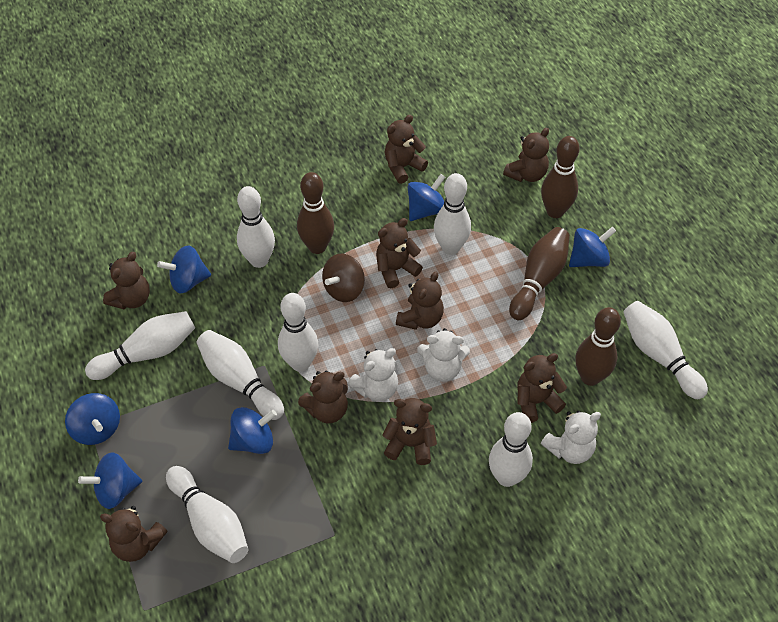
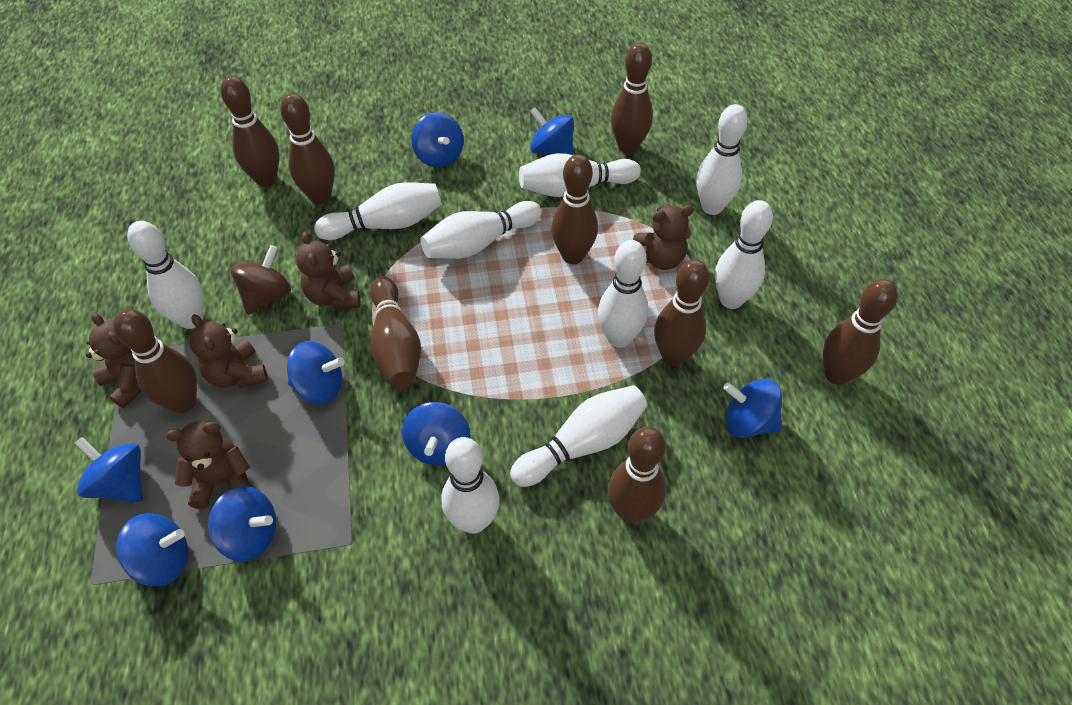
blue spinning top: [65,393,120,445] [78,452,142,509] [157,245,211,294] [228,407,277,454] [408,174,445,221] [569,227,616,267] = 6 -> [75,437,143,502] [117,513,188,586] [208,486,276,562] [287,341,345,404] [402,402,471,466] [412,112,464,168] [530,107,574,155] [723,379,782,438] = 8
brown bowling pin: [297,172,334,254] [509,227,570,320] [541,136,579,218] [575,307,621,386] = 4 -> [113,309,197,413] [221,76,279,187] [280,93,335,204] [370,276,421,388] [551,154,598,264] [608,427,666,524] [611,43,653,154] [654,259,709,366] [823,279,898,385] = 9
brown teddy bear: [100,506,168,562] [103,252,150,309] [298,371,348,423] [376,218,423,288] [382,398,437,465] [385,115,428,184] [396,271,444,330] [503,128,549,182] [517,353,567,423] = 9 -> [86,313,141,408] [166,421,251,509] [189,314,268,389] [296,231,360,309] [633,205,694,270] = 5
white bowling pin: [85,311,195,380] [166,466,248,563] [197,330,284,420] [237,186,275,268] [278,293,318,372] [434,173,471,255] [489,412,533,487] [623,301,708,399] = 8 -> [127,221,204,329] [314,182,442,240] [420,201,542,259] [442,437,500,534] [510,385,648,487] [519,153,641,197] [598,240,648,347] [696,104,748,215] [715,200,773,309] = 9
white teddy bear: [348,348,398,402] [417,328,470,382] [541,411,601,464] = 3 -> none = 0

